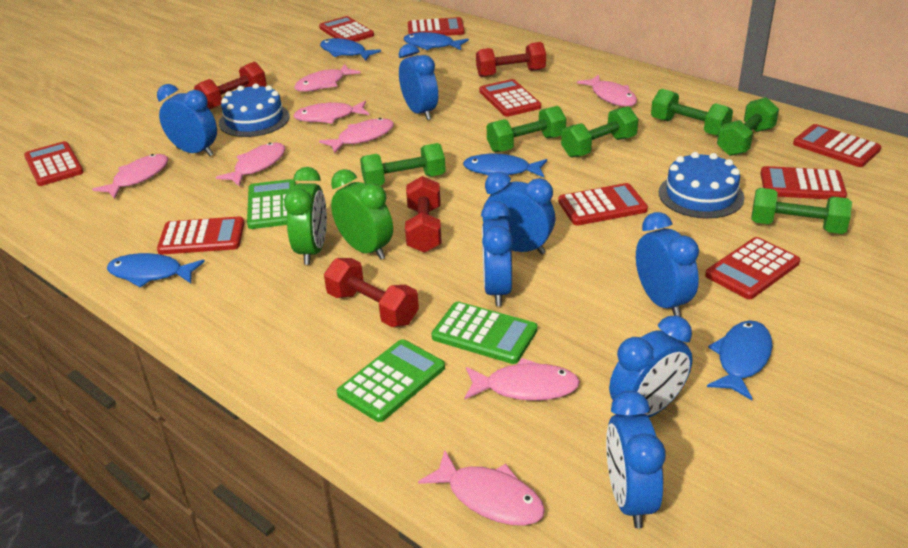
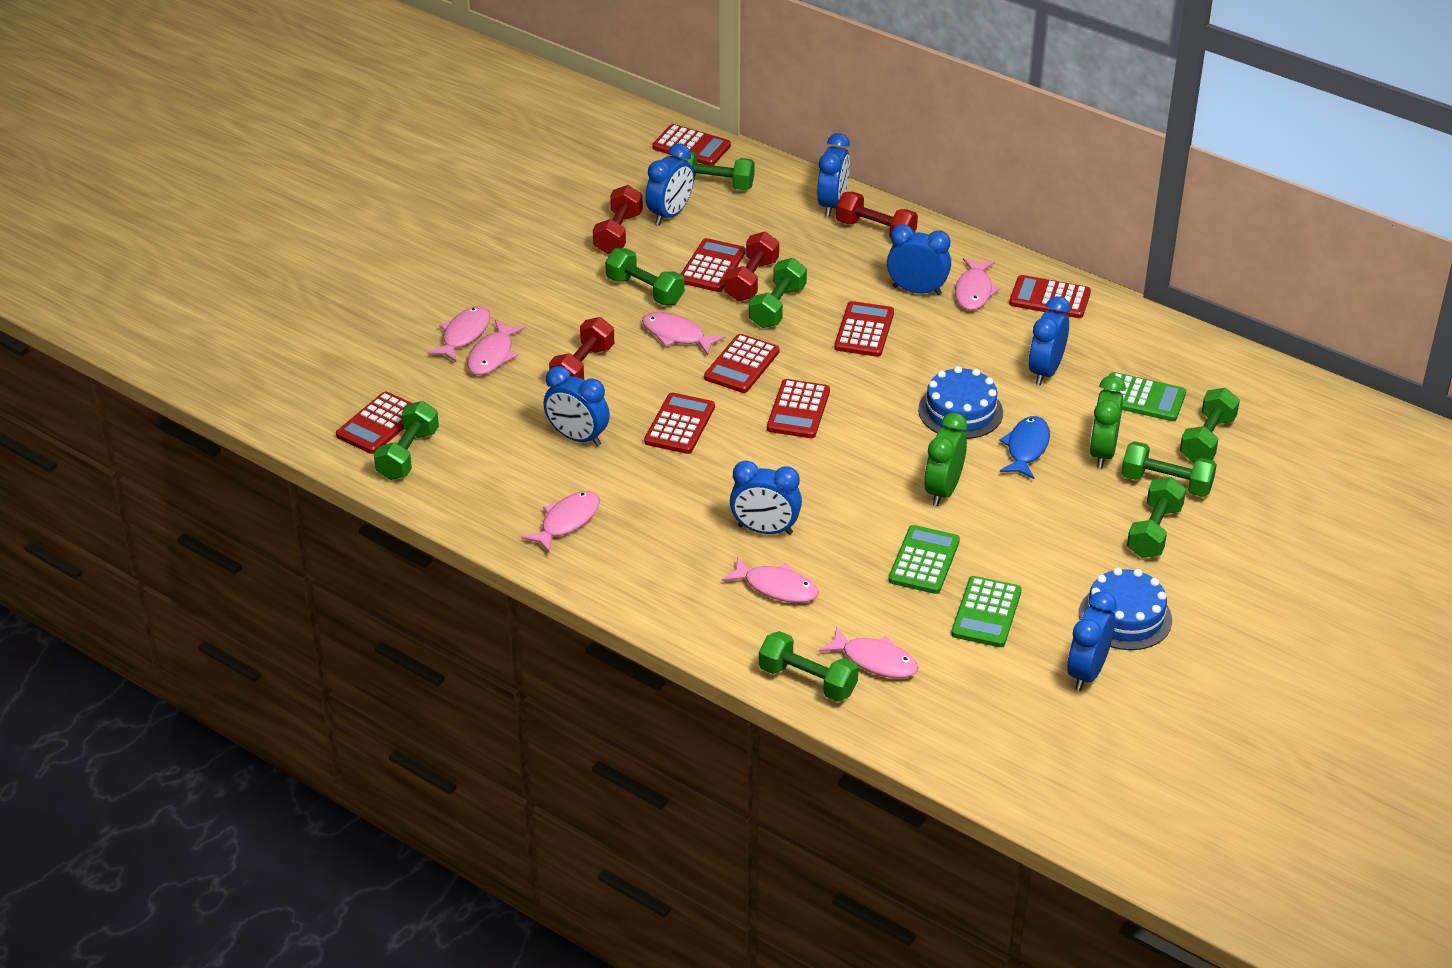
blue fish: [107,253,205,288] [320,38,381,60] [403,32,469,50] [463,154,547,177] [707,320,773,400] = 5 -> [999,416,1050,479] = 1
green dumbbell: [360,143,446,186] [487,106,566,152] [561,106,638,158] [651,89,733,136] [717,97,779,156] [751,188,852,234] = 6 -> [374,401,439,480] [605,248,684,305] [677,152,755,190] [749,258,807,328] [759,631,859,702] [1121,441,1217,497] [1127,477,1186,558] [1180,388,1240,463] = 8
pink fish: [92,154,168,199] [216,143,285,187] [293,101,369,124] [294,64,361,92] [319,118,394,154] [418,450,545,526] [464,358,580,401] [577,75,637,106] = 8 -> [427,306,490,362] [467,320,525,375] [521,491,600,553] [642,312,725,355] [722,556,819,603] [819,626,918,678] [955,258,1001,310] = 7
red calculator: [24,141,84,186] [157,216,245,254] [319,16,374,42] [408,17,465,36] [479,79,541,117] [558,183,648,226] [705,237,800,299] [761,166,847,199] [793,124,881,167] = 9 -> [336,392,412,454] [644,392,715,454] [652,124,731,165] [680,238,746,292] [704,334,779,393] [767,379,830,438] [834,301,894,357] [1009,275,1091,318] = 8

